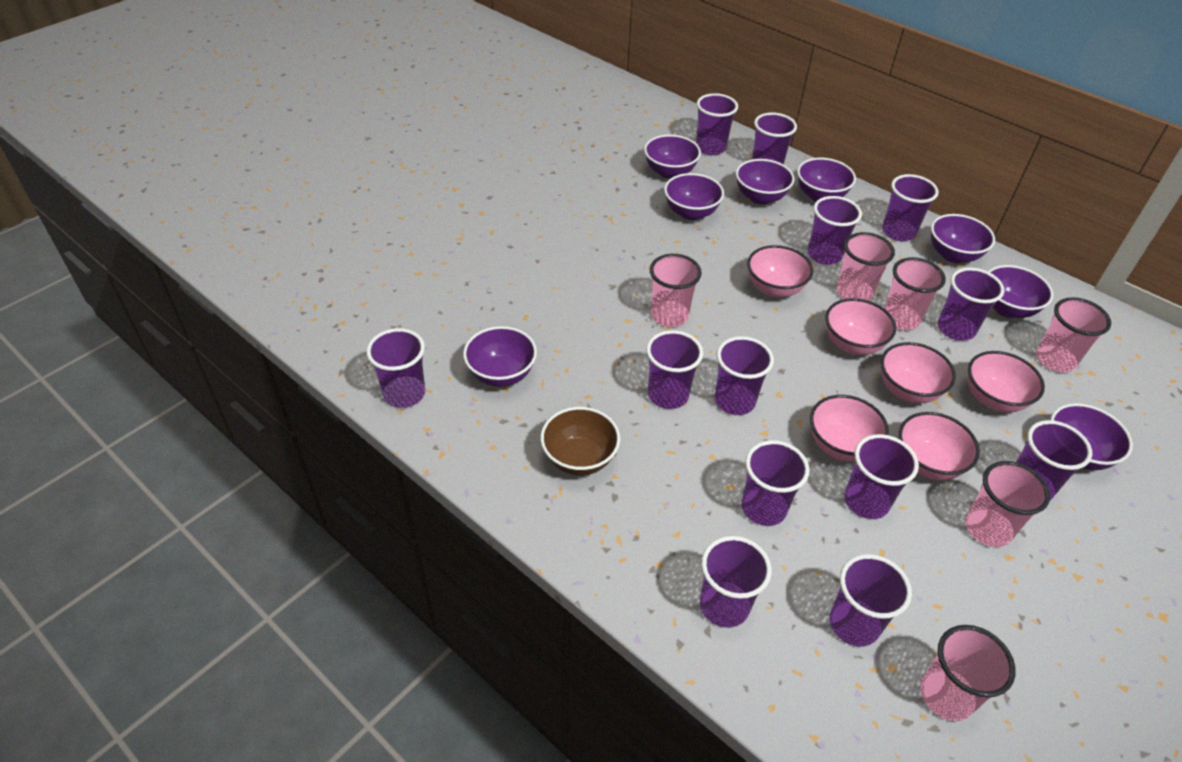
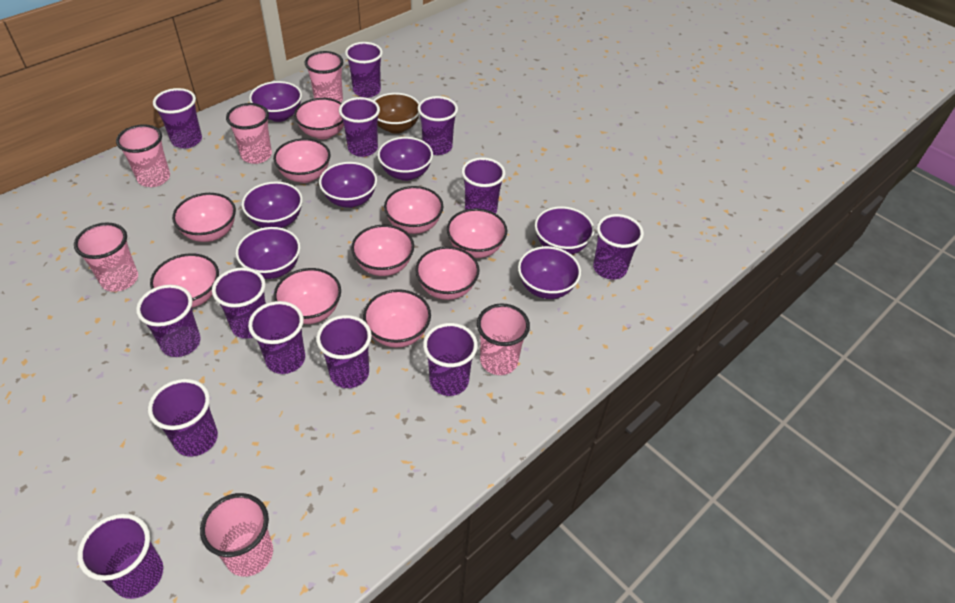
pink bowl: [747,245,813,297] [810,395,889,461] [825,298,896,355] [881,342,956,403] [899,412,980,480] [968,351,1045,412] = 6 -> [150,253,219,308] [172,193,236,242] [273,138,330,183] [274,268,341,324] [294,98,344,139] [351,225,414,276] [363,289,431,348] [384,186,443,234] [415,246,480,300] [447,209,507,258] = 10
purple bowl: [463,326,537,387] [644,135,701,179] [664,173,724,220] [736,159,795,205] [797,158,856,202] [931,214,995,263] [988,265,1054,318] [1050,403,1133,470] = 8 -> [236,227,301,279] [242,181,303,228] [249,81,302,122] [319,162,377,208] [377,137,433,181] [518,246,581,299] [535,206,595,255] = 7

